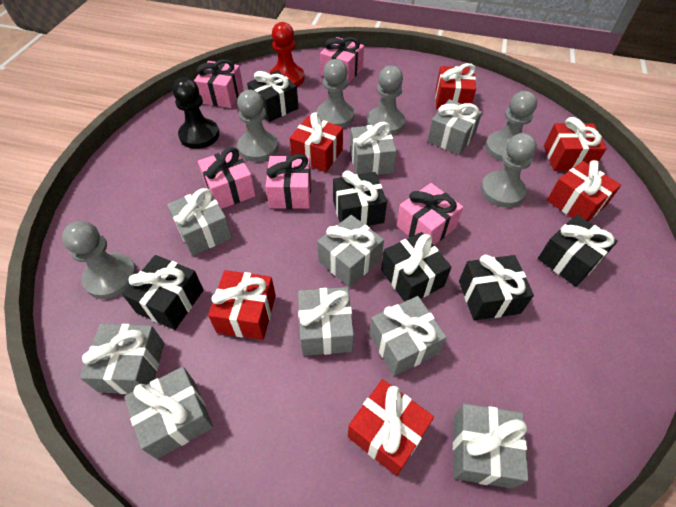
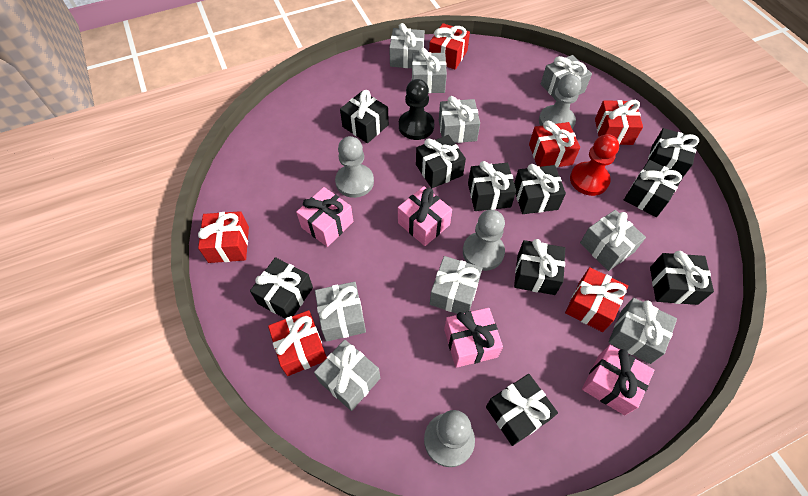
black gift: [122,255,203,330] [247,70,298,122] [333,171,387,226] [381,232,451,302] [459,254,534,321] [538,215,618,286] = 6 -> [250,257,313,318] [340,90,389,143] [416,135,466,188] [468,161,516,211] [486,374,558,446] [514,164,566,214] [514,239,565,295] [624,160,683,217] [648,128,699,177] [650,251,714,305] = 10
grey pawn: [62,221,137,299] [237,90,278,162] [317,59,354,128] [367,65,405,135] [481,133,537,207] [485,91,537,162] = 6 -> [335,136,374,198] [424,410,475,467] [463,210,505,271] [539,74,581,130] = 4
pink gift: [194,59,243,108] [198,147,255,209] [266,154,311,209] [320,37,364,84] [396,183,463,245] = 5 -> [296,187,353,247] [398,186,452,246] [444,308,503,368] [582,345,654,415] = 4

